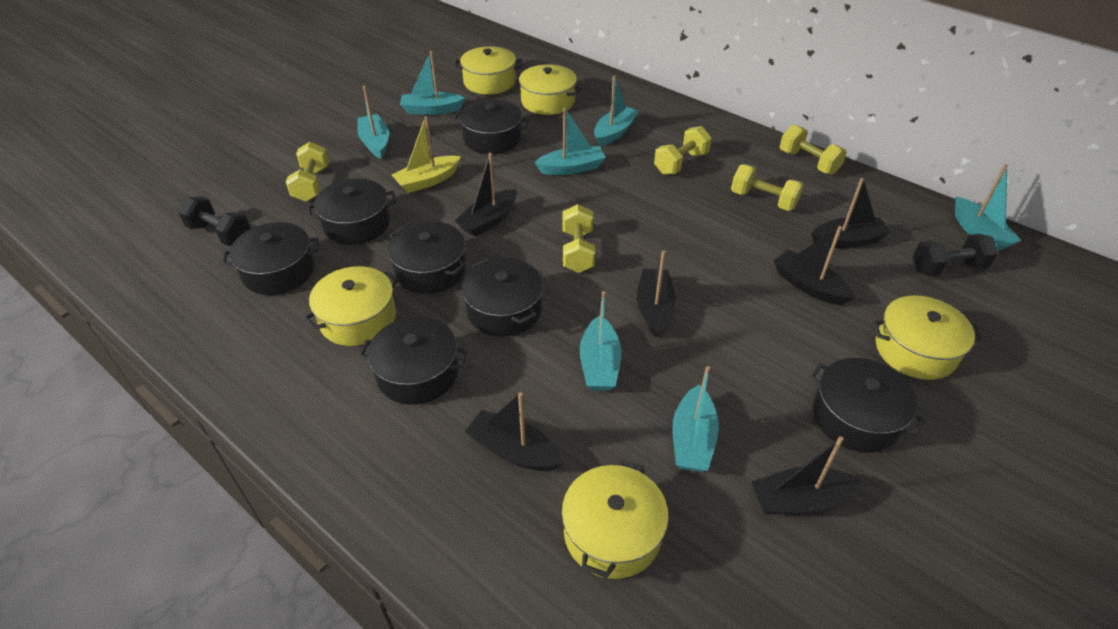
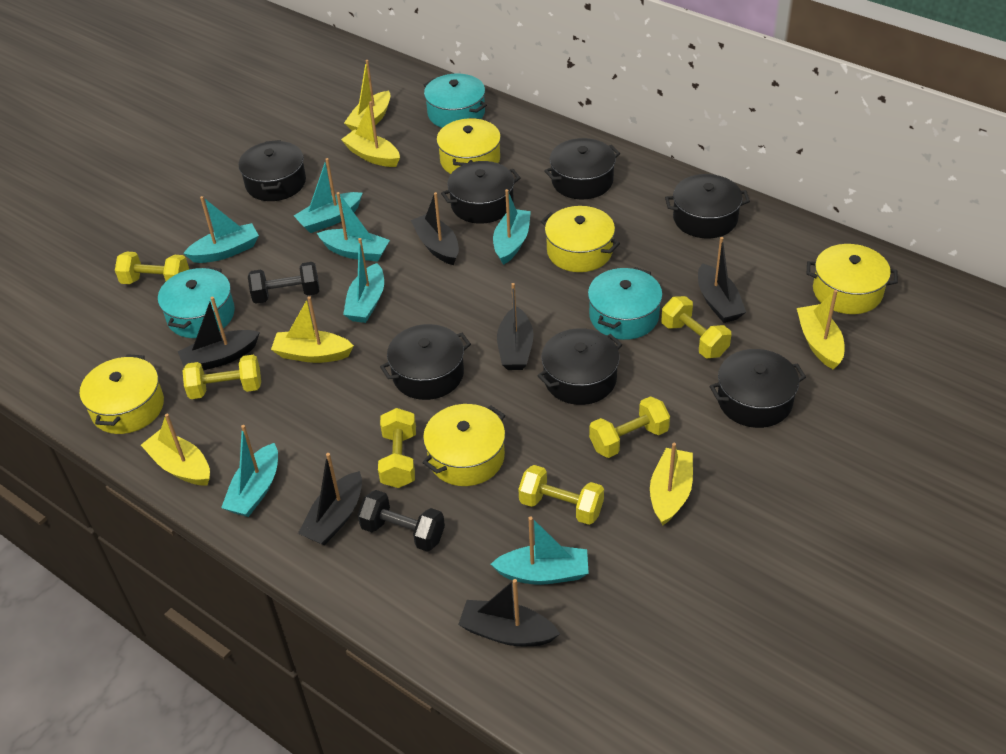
turquoise pot: none = 0 -> [158,266,235,338] [424,74,487,128] [588,267,663,340] = 3
yellow boat: [392,116,461,193] = 1 -> [141,414,210,485] [271,296,354,363] [341,101,400,167] [344,60,391,131] [650,443,693,526] [797,290,845,370] = 6
yellow dumbbell: [286,142,329,202] [563,204,595,273] [654,126,712,175] [731,164,804,211] [780,124,847,175] = 5 -> [115,252,189,284] [183,355,261,399] [378,408,416,488] [518,465,604,525] [589,396,670,458] [661,296,731,359] = 6

